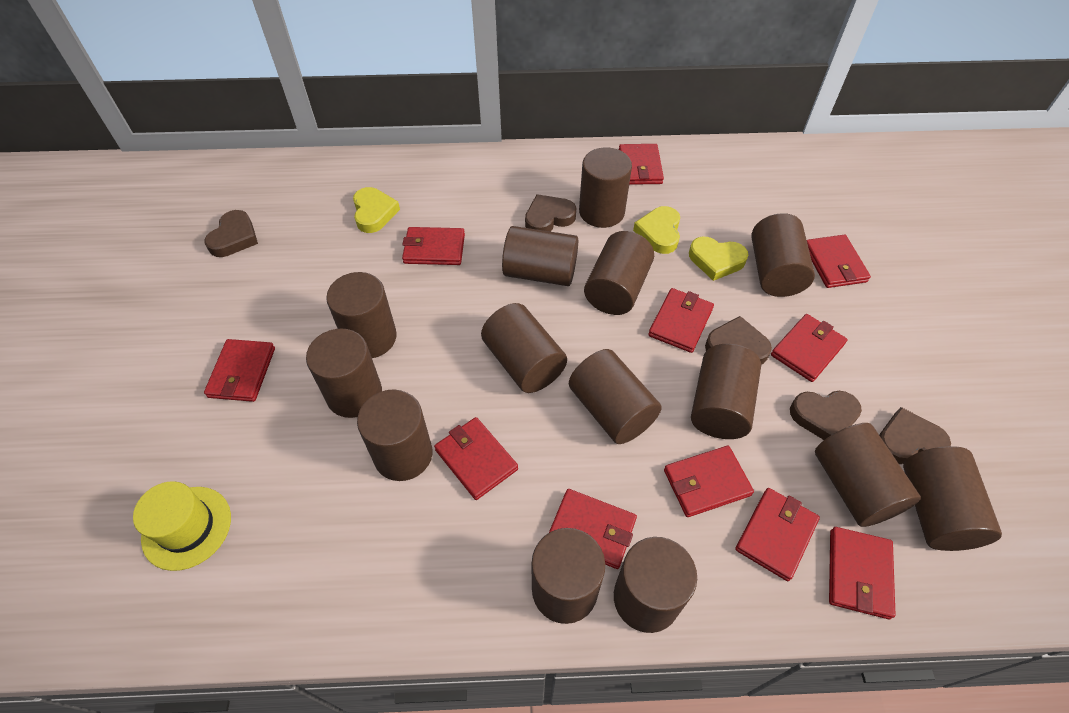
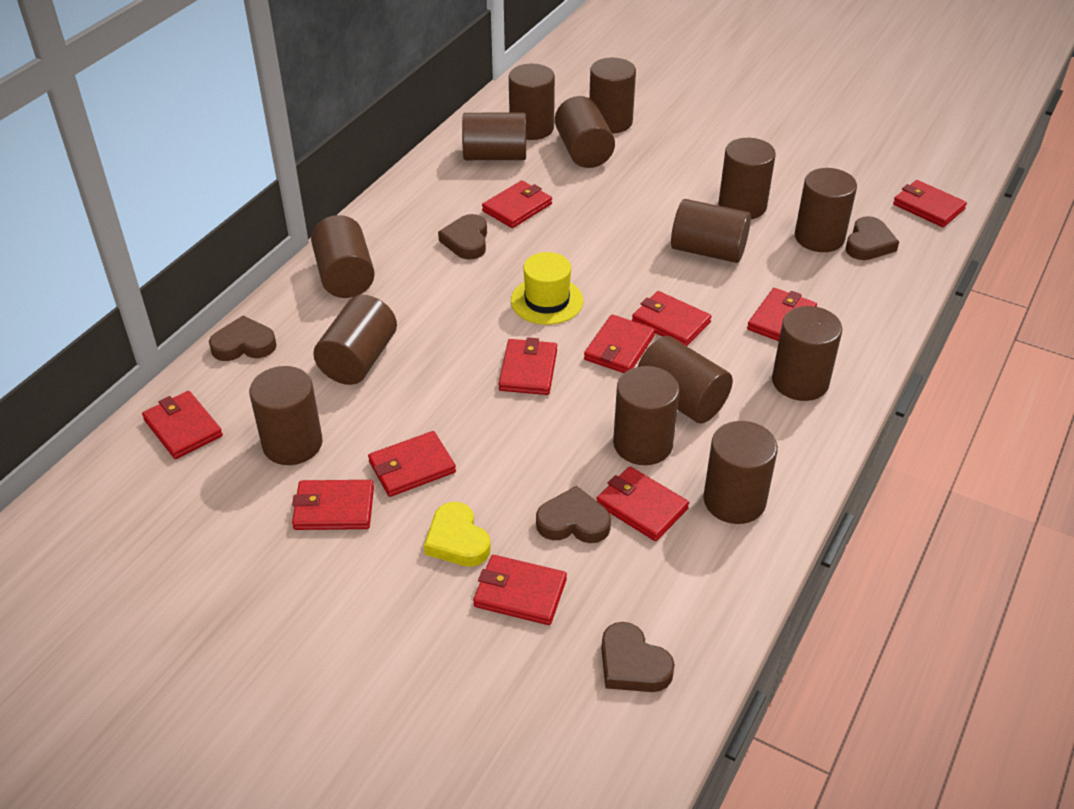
yellow heart: [353,187,400,233] [633,206,680,254] [689,237,748,281] = 3 -> [424,502,491,567] = 1

